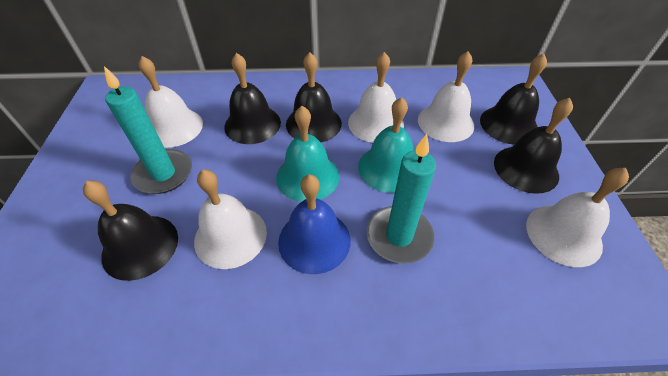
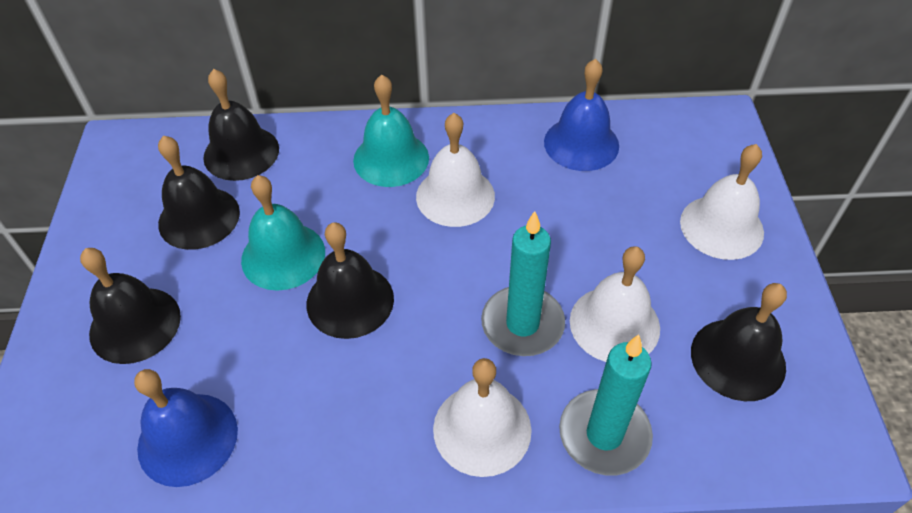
blue bell: [278,175,351,274] = 1 -> [134,369,238,487] [544,59,619,171] = 2
white bell: [138,56,203,148] [194,170,267,269] [348,52,404,143] [418,51,474,142] [526,168,629,267] = 5 -> [416,113,495,227] [433,358,532,477] [570,246,660,362] [680,144,764,260] = 4

